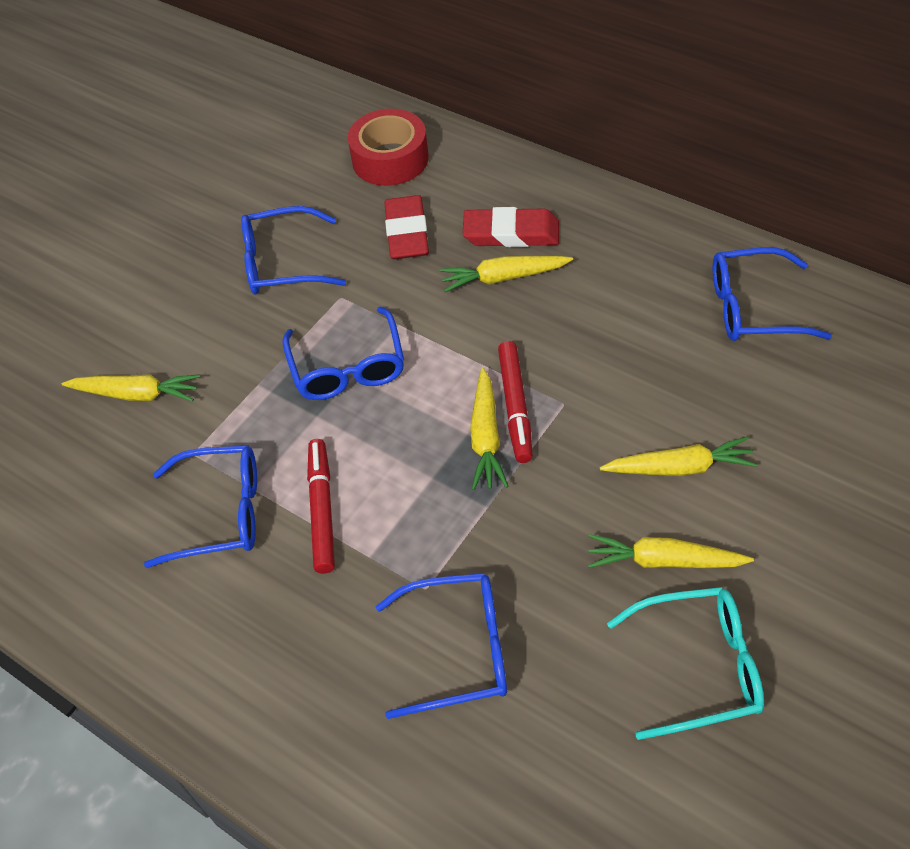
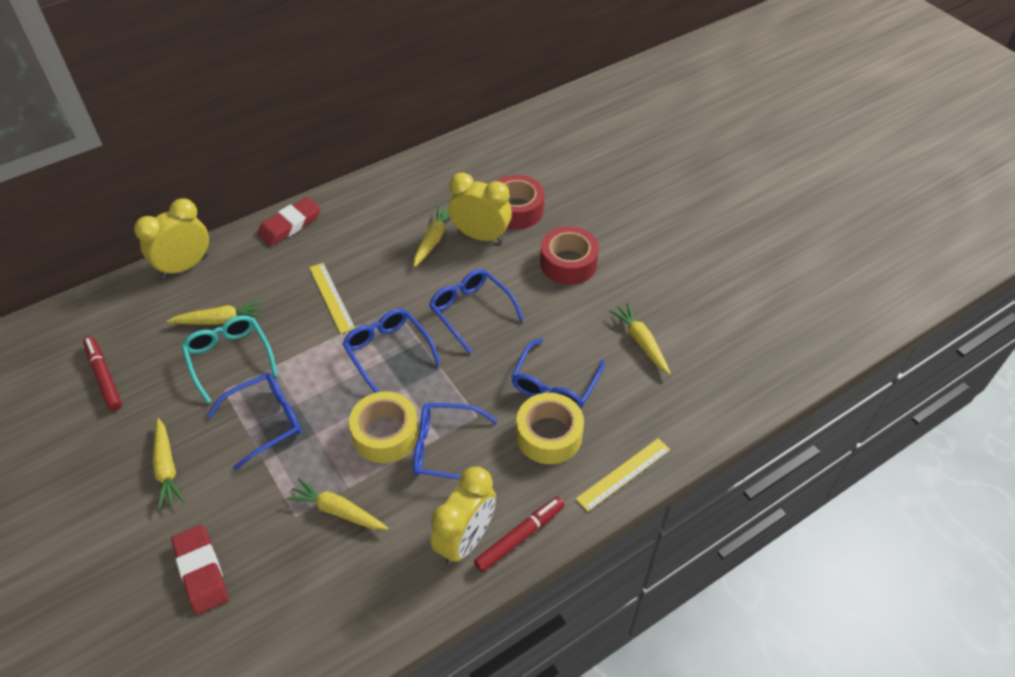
red tape: [348,109,429,186] = 1 -> [497,175,544,229] [540,226,599,285] = 2
yellow clock: none = 0 -> [134,198,209,279] [430,467,496,565] [448,172,512,243] = 3
yellow ruler: none = 0 -> [309,263,355,334] [576,438,670,512] = 2
yellow tape: none = 0 -> [349,391,419,463] [516,393,584,464] = 2

